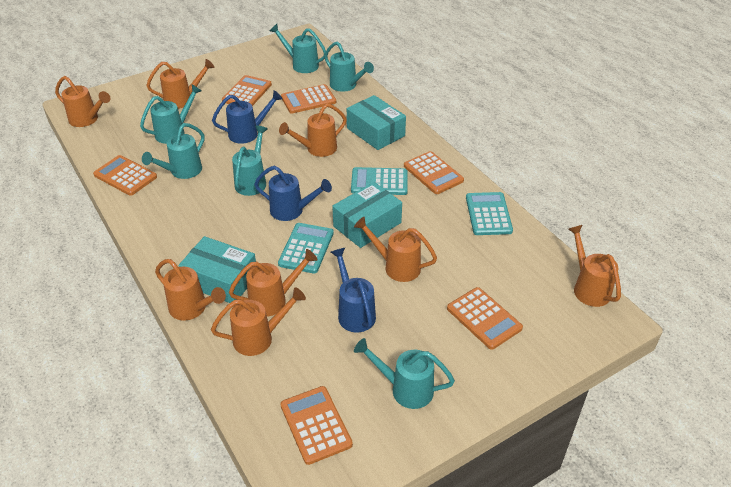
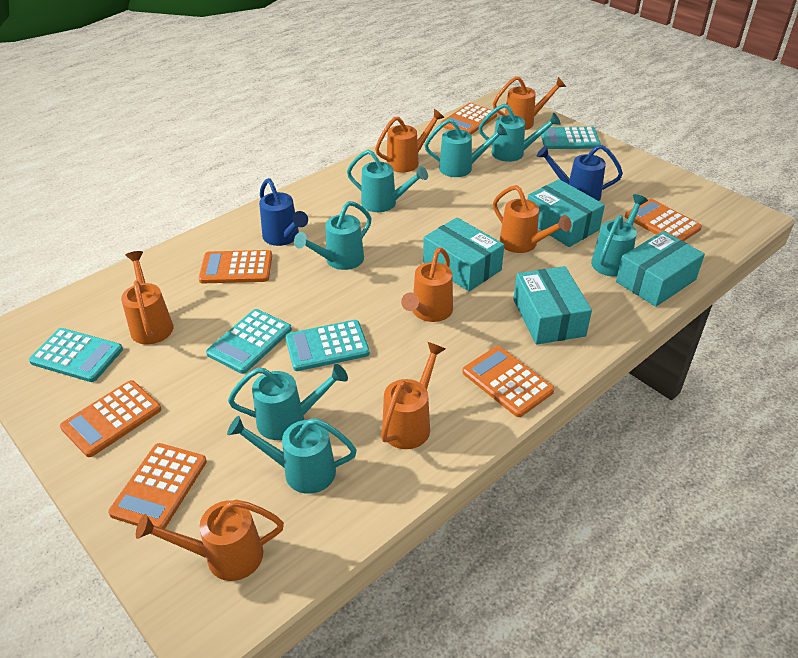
blue watering can: [212,90,282,144] [254,166,332,221] [331,248,376,332] = 3 -> [259,178,308,246] [537,145,623,201] = 2
orange watering can: [55,76,111,127] [146,59,215,109] [155,259,226,320] [211,287,306,356] [229,249,317,316] [279,104,347,157] [354,217,437,282] [568,225,621,307] = 8 -> [121,251,173,344] [136,500,284,581] [375,109,445,173] [381,342,445,449] [401,247,453,322] [493,76,566,130] [493,185,571,253] = 7
turquoise box: [179,236,256,303] [332,182,402,248] [347,95,406,150] = 3 -> [423,217,504,291] [513,266,592,345] [527,179,605,247] [616,231,705,307] = 4
turquoise calculator: [278,223,334,274] [351,167,408,195] [466,192,513,235] = 3 -> [29,328,123,382] [206,309,292,374] [285,320,370,371] [541,127,601,149] = 4
turquoise watering can: [140,84,202,144] [142,123,205,179] [232,125,268,196] [270,24,326,73] [324,41,374,92] [354,338,455,409] = 6 -> [227,416,357,494] [228,364,348,440] [294,201,372,270] [347,150,428,212] [424,119,507,177] [479,103,560,162] [591,194,648,277] = 7

